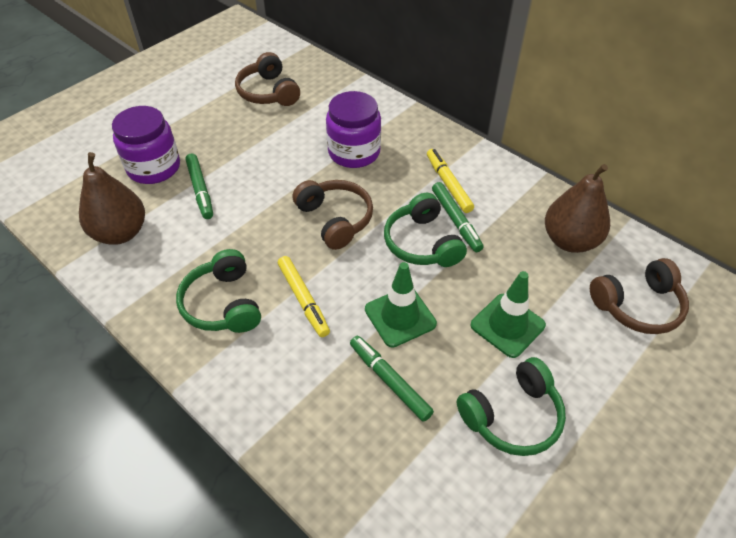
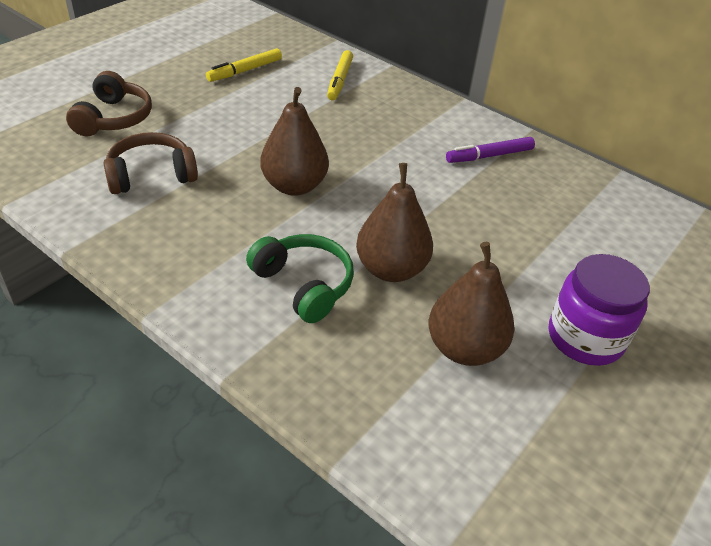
brown headphones: [235,52,300,106] [293,180,373,250] [590,258,689,334] = 3 -> [66,71,152,136] [104,132,198,194] = 2
brown pear: [79,152,145,245] [545,164,610,253] = 2 -> [260,87,329,196] [356,163,433,282] [428,242,515,366] = 3
green headphones: [176,249,261,333] [384,193,467,267] [457,357,566,456] = 3 -> [246,234,354,323] = 1
green marker: [185,154,213,219] [350,336,434,422] [432,182,484,252] = 3 -> none = 0
green traffic cone: [365,262,437,348] [471,271,546,358] = 2 -> none = 0
purple jar: [112,106,180,184] [326,91,381,168] = 2 -> [549,254,650,366] = 1
purple marker: none = 0 -> [446,137,535,163] = 1

